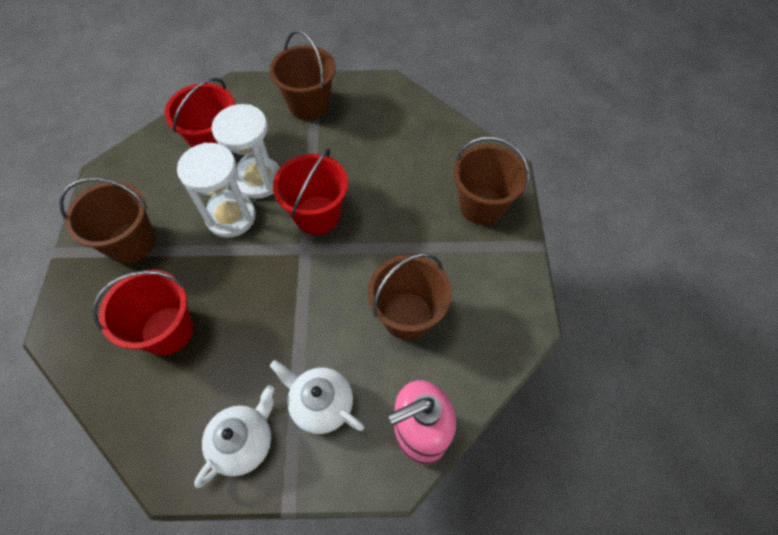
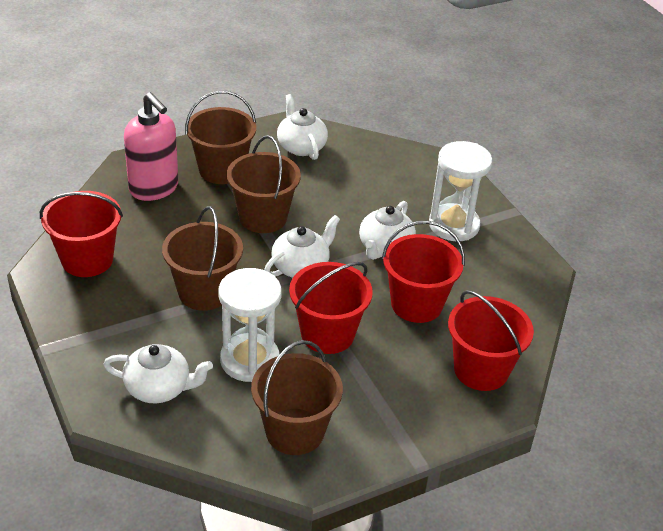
red bucket: [92,270,194,356] [165,78,235,152] [273,149,348,235] = 3 -> [40,191,123,277] [289,262,373,354] [382,221,465,323] [448,290,534,391] = 4
white teapot: [194,385,275,488] [270,360,364,434] = 2 -> [103,344,213,404] [264,215,340,278] [277,94,328,160] [359,201,416,260] = 4

